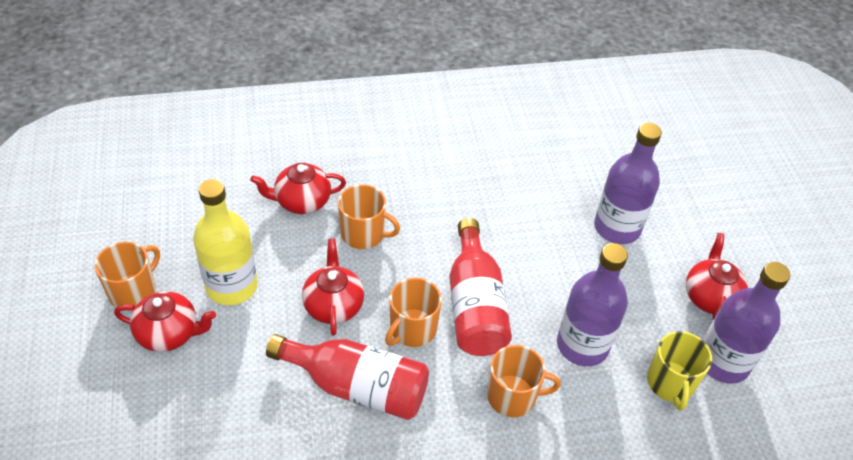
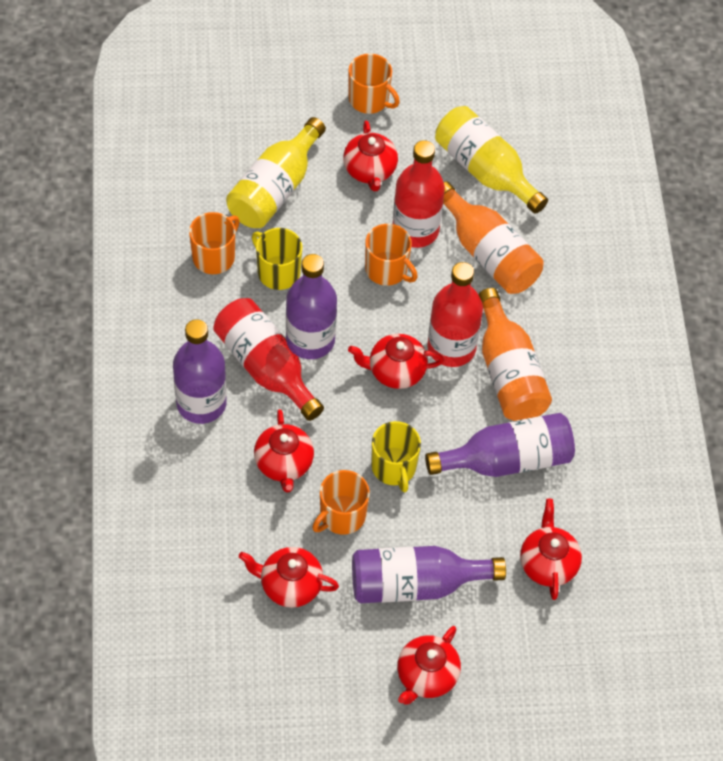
orange bottle: none = 0 -> [443,181,544,294] [478,288,552,421] = 2
purple bottle: [557,243,628,366] [594,123,662,244] [703,262,790,384] = 3 -> [173,319,227,424] [286,254,337,359] [352,546,506,603] [425,413,575,477] = 4
red bottle: [266,334,429,420] [449,218,512,356] = 2 -> [214,298,324,421] [393,140,445,248] [427,262,483,367] = 3
red teapot: [114,291,216,352] [250,163,346,214] [302,238,364,336] [686,233,748,320] = 4 -> [239,547,339,608] [254,409,314,493] [343,120,398,191] [348,334,444,389] [397,626,461,705] [520,499,582,600] = 6
yellow bottle: [193,179,258,305] = 1 -> [226,117,326,228] [435,106,548,214] = 2
yellow mug: [647,331,712,411] = 1 -> [252,228,302,290] [371,421,421,493] = 2

